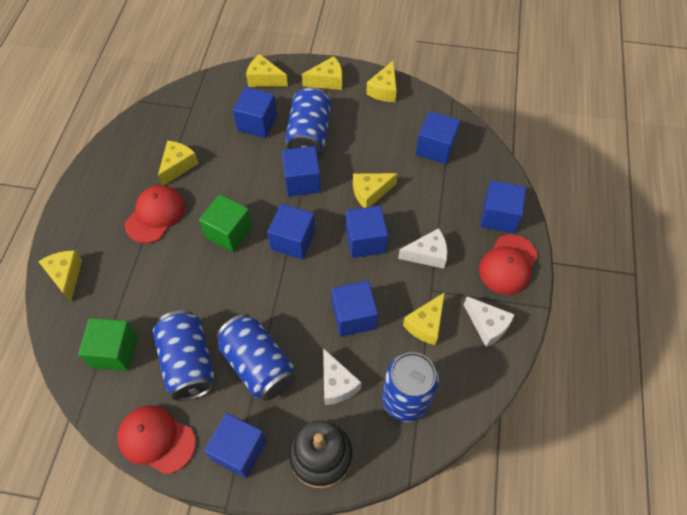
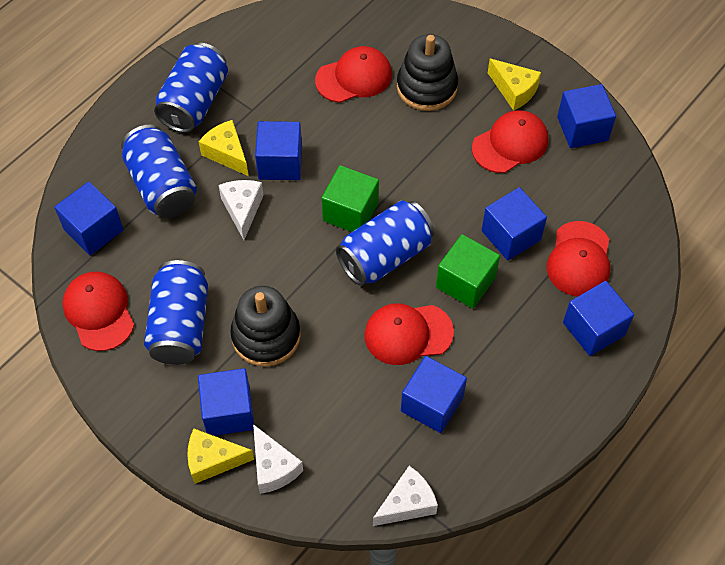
black stacking toy: [289,420,352,488] = 1 -> [230,286,301,367] [397,34,458,111] = 2
blue cube: [204,413,267,478] [233,87,277,138] [267,204,315,260] [282,146,321,196] [332,281,378,337] [346,205,388,258] [416,111,460,164] [481,180,526,233] = 8 -> [54,182,124,255] [198,368,254,436] [255,121,302,180] [401,356,467,433] [482,187,547,260] [557,84,616,148] [563,281,634,356] = 7
red cap: [117,405,196,474] [125,185,185,243] [479,234,538,295] = 3 -> [63,272,134,351] [315,46,392,103] [365,303,454,365] [472,110,548,173] [547,221,610,296] = 5
yellow cheese: [38,250,82,302] [158,141,199,185] [246,54,288,87] [302,56,342,90] [353,173,398,208] [366,61,397,102] [403,292,445,345] = 7 -> [187,428,254,484] [199,120,248,176] [488,59,541,111] = 3

